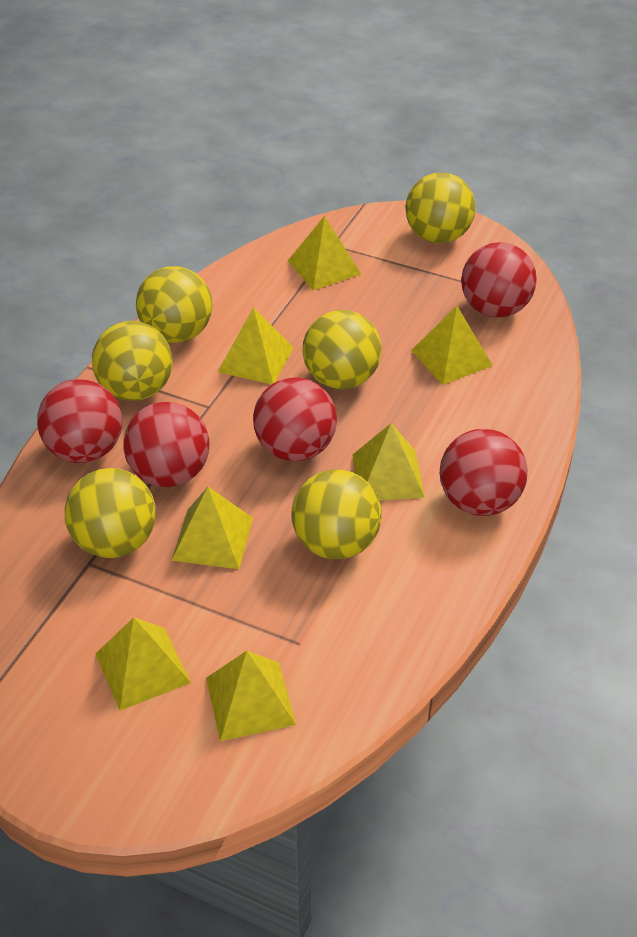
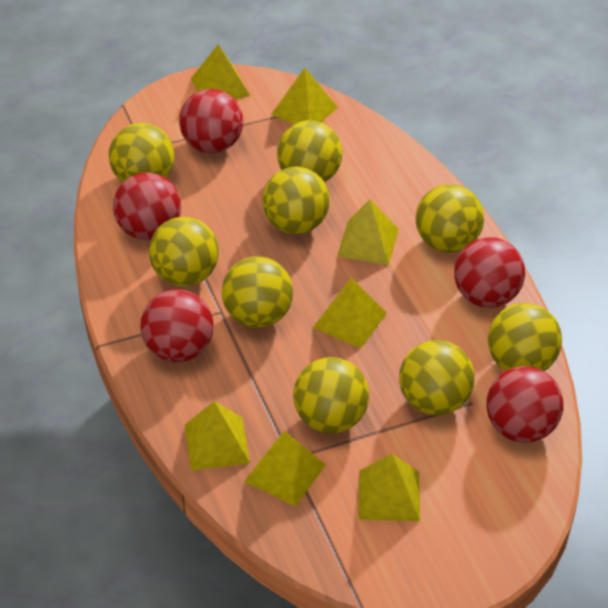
yellow ball: [65,468,156,558] [92,321,172,401] [136,266,212,343] [291,469,382,559] [302,310,382,389] [405,172,475,244] = 6 -> [109,123,175,182] [149,217,219,287] [222,256,293,328] [262,167,330,234] [277,120,342,182] [293,357,369,433] [399,340,475,415] [416,184,484,253] [488,303,562,371] = 9

